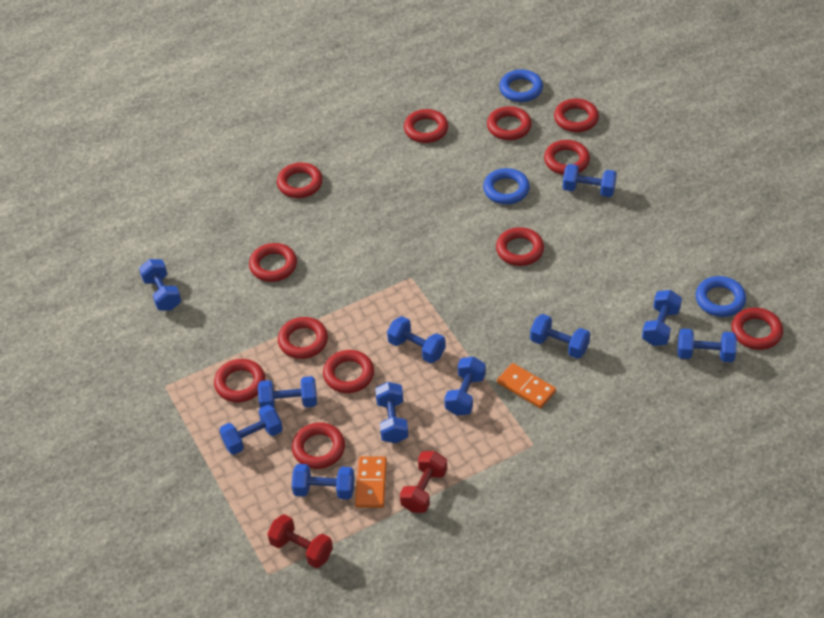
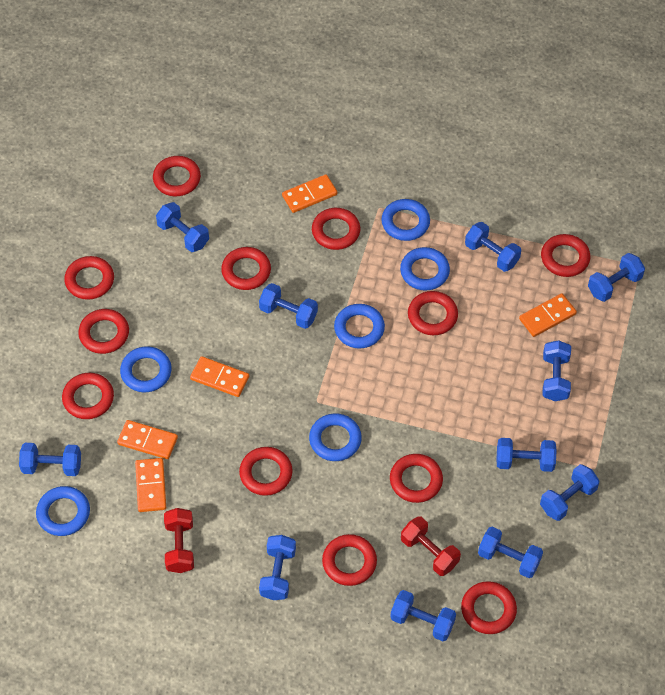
blue ring: [483,168,530,204] [499,69,543,102] [696,276,746,317] = 3 -> [36,486,90,536] [120,346,172,392] [309,414,362,461] [334,304,385,349] [381,199,430,241] [400,247,450,291] = 6
orange domino: [355,456,387,508] [497,363,556,408] = 2 -> [117,420,178,459] [135,458,166,512] [190,356,249,397] [282,174,337,213] [519,293,577,337] = 5

